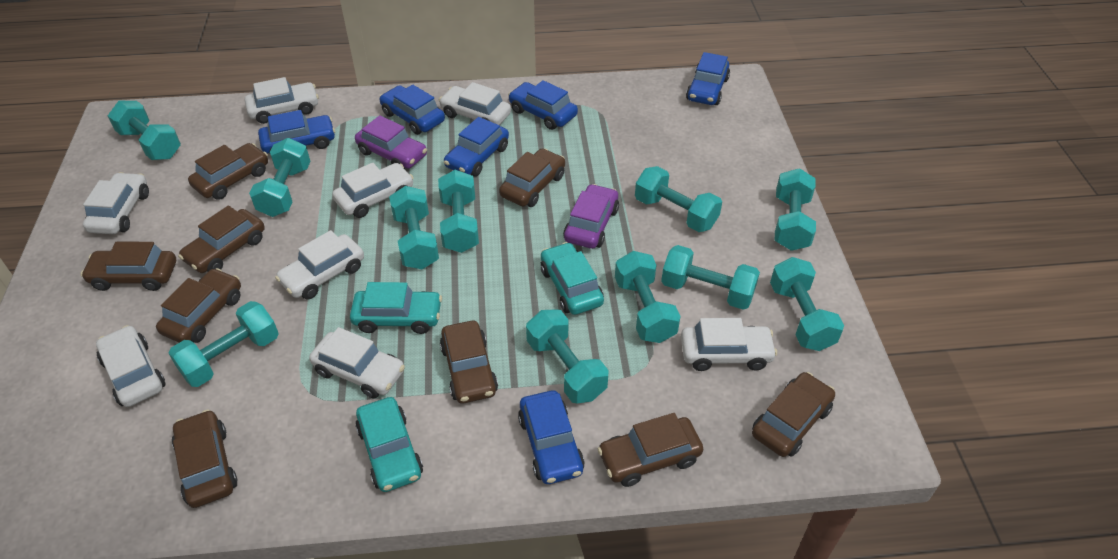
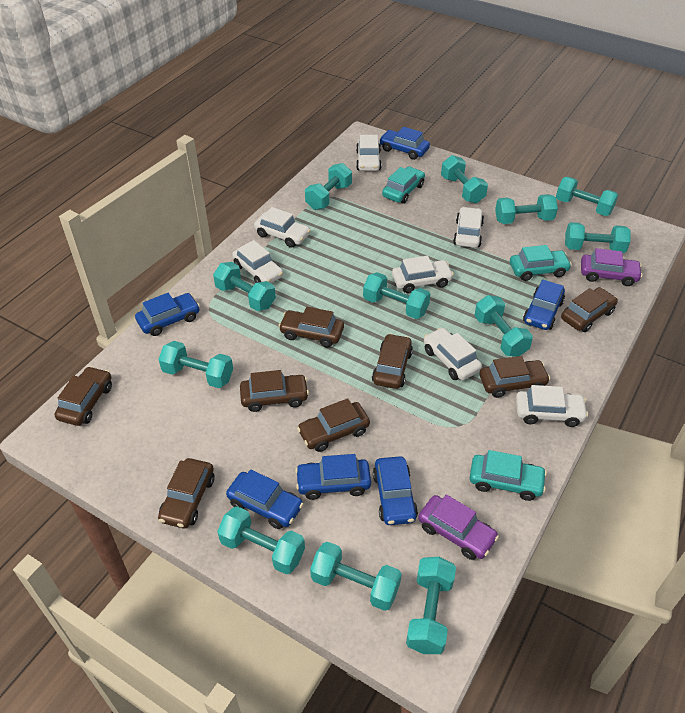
brown car: [81,242,176,291] [156,268,241,343] [172,410,238,508] [178,206,265,273] [188,143,268,200] [440,320,498,403] [499,148,565,207] [598,413,703,487] [752,372,835,457] = 9 -> [55,366,112,426] [158,458,215,528] [240,370,309,412] [278,307,344,347] [297,398,370,452] [372,333,413,389] [480,356,550,398] [561,287,618,332] = 8
turquoise dumbbell: [108,101,181,160] [168,301,279,387] [249,138,311,217] [389,186,439,269] [438,170,479,253] [526,309,609,403] [615,251,681,343] [635,166,722,232] [661,245,760,310] [770,257,844,351] [775,168,816,251] = 11 -> [158,341,233,388] [213,262,276,311] [217,506,305,574] [305,163,352,210] [310,542,402,611] [363,272,430,319] [406,557,456,654] [441,155,488,203] [474,295,533,357] [495,194,558,224] [556,177,618,216] [565,222,631,253] = 12
white car: [83,172,149,234] [96,325,166,407] [245,77,319,124] [275,230,364,299] [309,327,405,399] [332,163,414,218] [439,82,511,125] [681,318,777,371] = 8 -> [232,240,283,283] [254,207,311,248] [356,135,382,171] [392,256,454,293] [424,328,482,380] [453,207,484,248] [516,385,588,427] = 7

